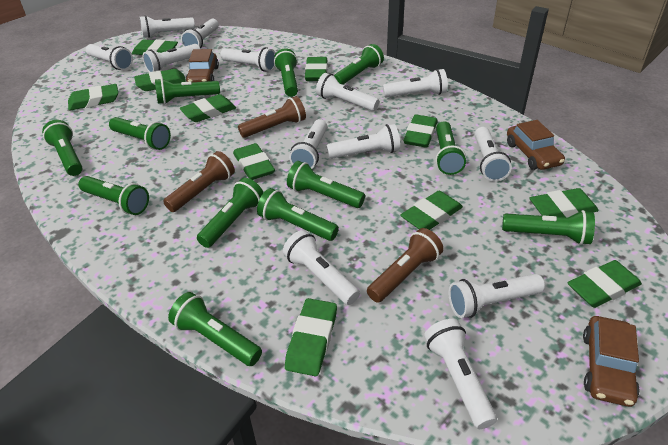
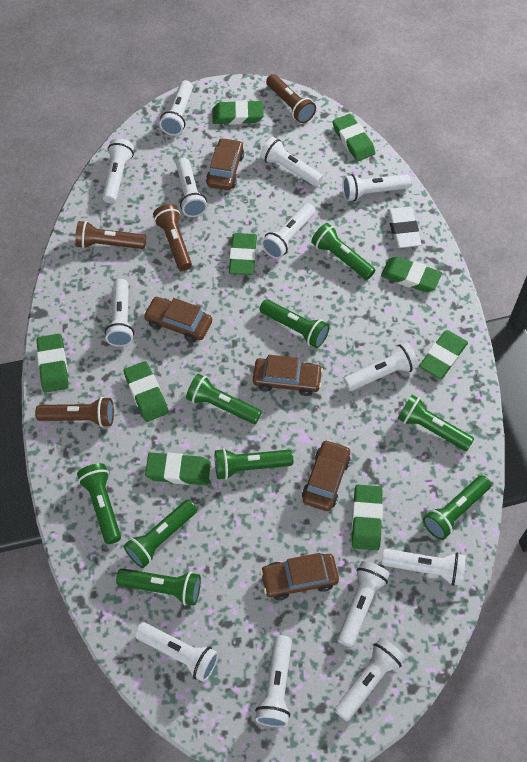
brown car: [186,49,219,82] [507,120,565,170] [583,316,640,407] = 3 -> [143,297,212,342] [206,138,244,190] [253,355,323,396] [260,553,339,600] [302,440,351,511] = 5
brown flashlight: [163,151,235,212] [238,96,306,138] [367,228,443,303] = 3 -> [35,397,114,427] [75,221,146,249] [153,204,192,271] [266,74,316,123] = 4
green eraser: [68,84,118,111] [132,39,178,55] [134,69,186,91] [180,94,236,122] [233,143,275,180] [285,298,337,376] [305,57,328,81] [400,191,463,230] [403,114,437,148] [529,188,599,217] [568,260,642,308] = 11 -> [37,334,69,393] [123,361,169,422] [145,453,211,485] [212,100,264,125] [229,233,257,275] [332,114,375,161] [352,484,383,550] [381,256,442,292] [419,330,468,379] = 9
green flashlight: [42,120,82,176] [78,176,149,215] [109,117,171,150] [155,78,220,104] [168,292,262,366] [197,178,263,248] [257,188,339,241] [274,48,298,97] [287,161,365,208] [334,44,384,85] [436,121,466,175] [502,210,595,245] = 12 -> [77,463,121,544] [116,568,201,606] [123,500,197,568] [186,374,262,424] [215,448,293,480] [260,299,330,348] [311,223,375,280] [398,395,474,451] [423,475,491,540] = 9
white eraser: none = 0 -> [387,207,421,248] = 1

